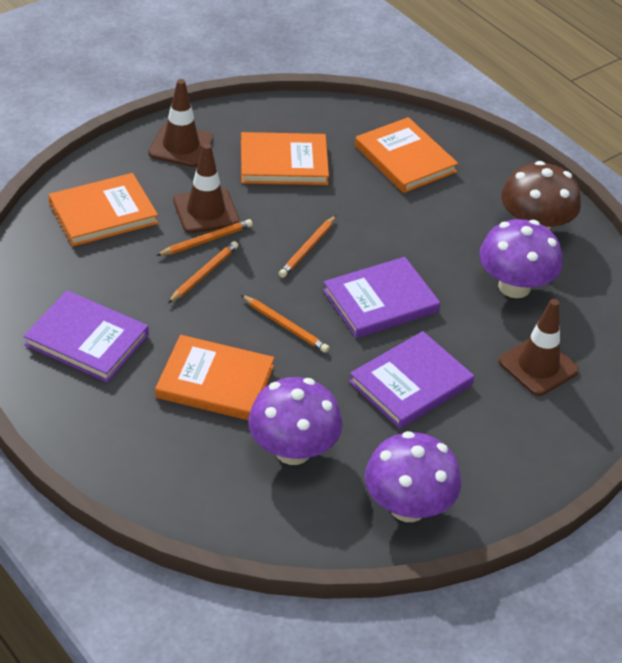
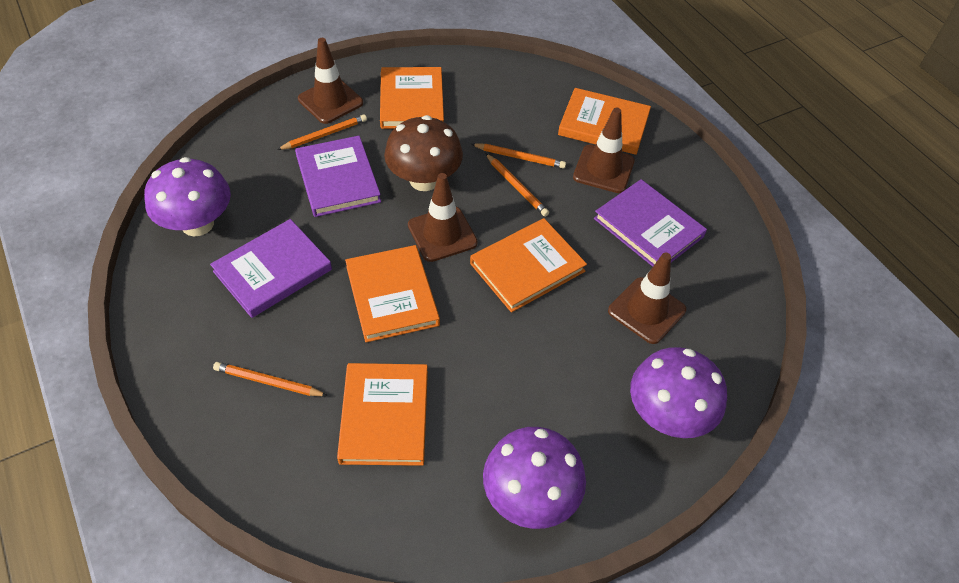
brown traffic cone: [148,79,214,167] [173,143,239,233] [498,299,579,396] = 3 -> [298,38,363,124] [408,173,478,262] [573,108,635,193] [608,252,686,344] = 4
orange book: [49,173,158,247] [155,335,274,420] [241,132,329,185] [355,117,458,193] = 4 -> [337,363,428,466] [345,245,440,342] [380,67,444,129] [470,218,587,313] [558,88,651,155] = 5

